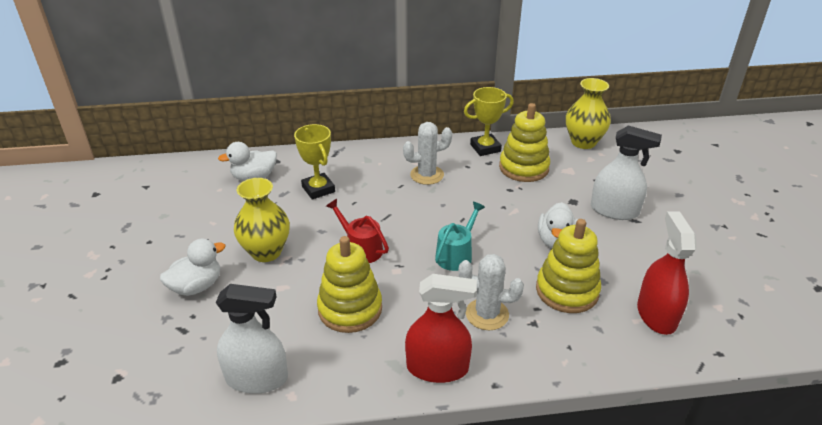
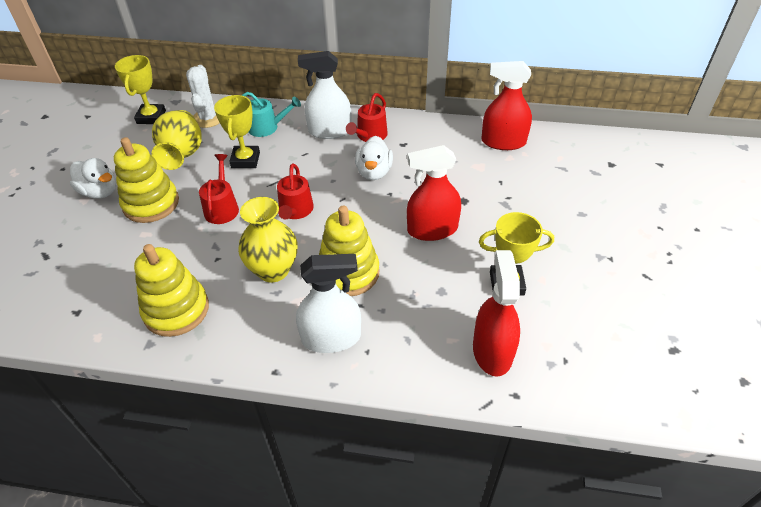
red spray bottle: [405,274,477,383] [637,211,696,335] = 2 -> [407,145,461,241] [473,250,520,376] [481,61,532,150] = 3
red watering can: [326,199,389,263] = 1 -> [199,154,239,224] [277,163,314,219] [346,93,388,142] = 3
white cactus: [403,122,452,185] [458,254,524,330] = 2 -> [186,65,219,128] = 1
white duck: [160,238,226,296] [218,142,277,181] [538,202,578,248] = 3 -> [70,158,116,199] [355,136,393,180] = 2
yellow trophy: [294,124,335,200] [464,87,514,156] = 2 -> [115,55,166,124] [214,95,260,168] [479,212,554,295] = 3

